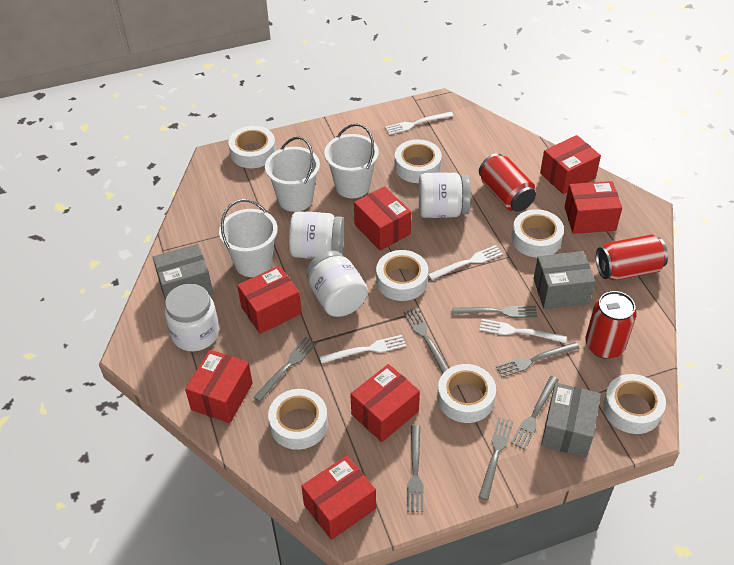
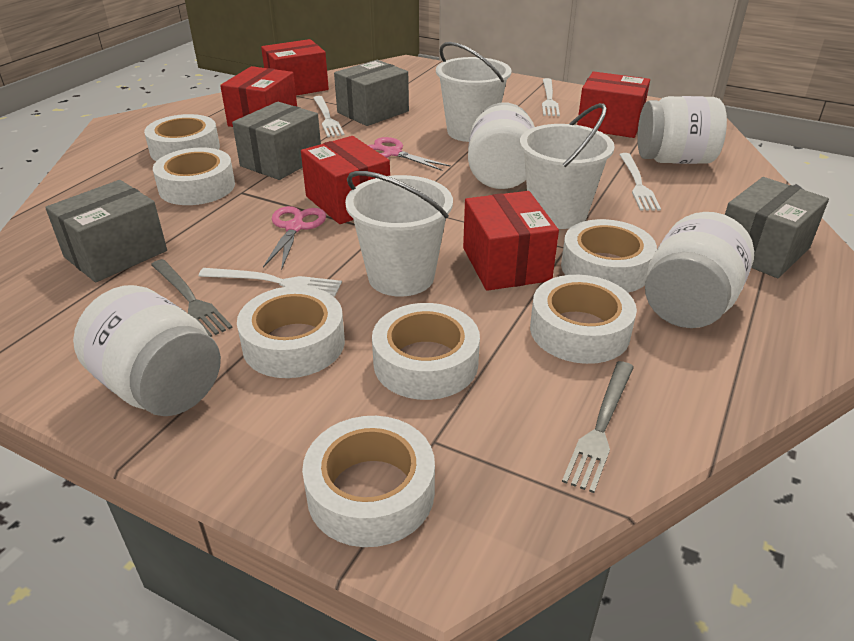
grey box: [153,244,213,300] [534,251,595,309] [541,382,601,457] = 3 -> [45,180,167,282] [232,102,321,180] [334,60,409,126] [725,177,829,278] = 4
grey fork: [253,337,317,402] [403,308,449,374] [407,425,423,512] [452,306,537,318] [478,417,513,500] [496,342,580,377] [511,376,559,450] = 7 -> [151,259,233,337] [562,361,634,493] = 2
pink scissors: none = 0 -> [263,206,326,271] [368,137,451,171] = 2
red box: [185,349,253,423] [237,266,302,334] [301,456,376,540] [350,364,420,442] [354,186,411,251] [540,135,601,194] [565,181,622,234] = 7 -> [220,66,297,127] [261,39,329,95] [301,136,390,224] [463,191,559,291] [577,72,650,138] = 5
red can: [479,153,536,212] [585,291,637,359] [596,234,668,280] = 3 -> none = 0

